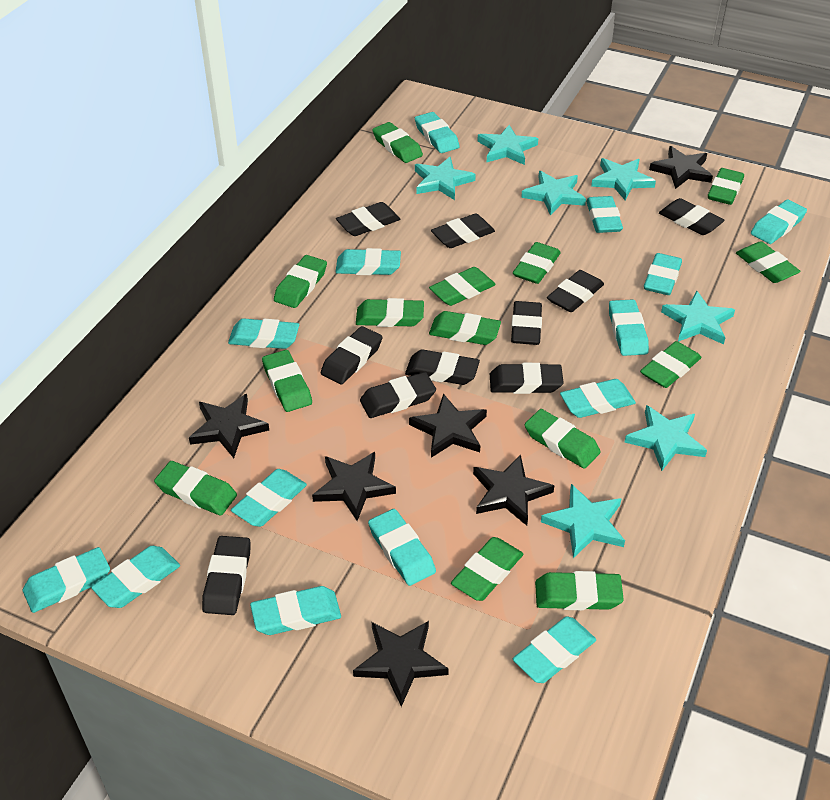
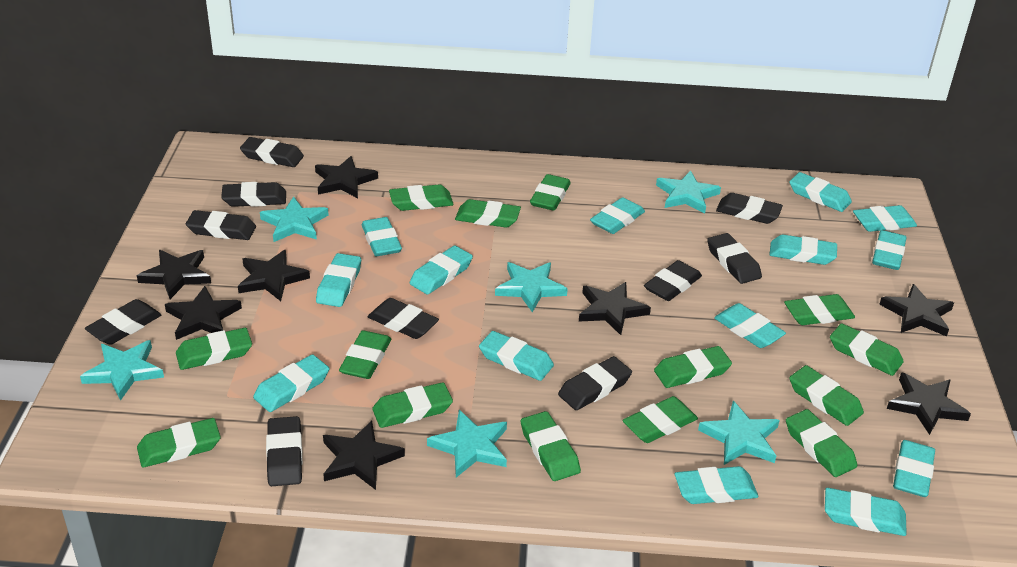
black star: [189,394,269,458] [312,452,396,521] [353,621,449,707] [409,393,487,458] [473,455,554,526] [649,146,713,189] = 6 -> [137,250,211,299] [165,286,242,340] [238,250,310,301] [315,156,378,198] [323,421,405,490] [579,282,651,335] [879,284,954,337] [887,372,971,435] = 8
turquoise star: [415,157,476,200] [477,125,538,165] [521,171,586,215] [541,484,625,558] [591,158,656,200] [625,405,707,471] [661,291,735,344] = 7 -> [80,340,164,401] [260,196,328,242] [427,410,507,478] [495,262,568,313] [656,170,721,213] [698,401,780,465] = 6

